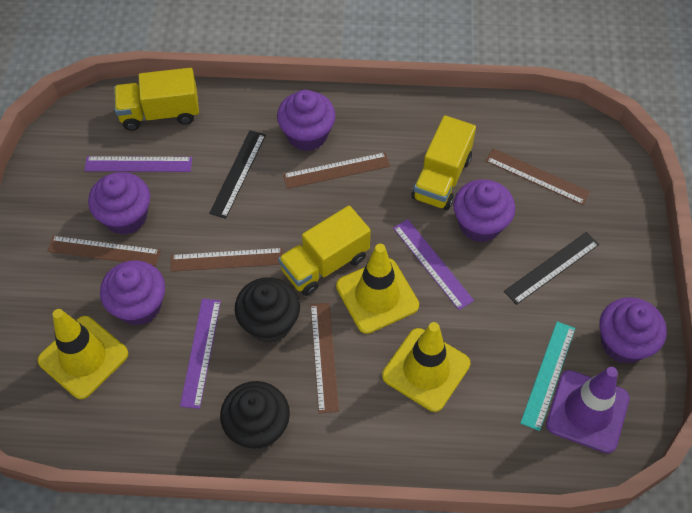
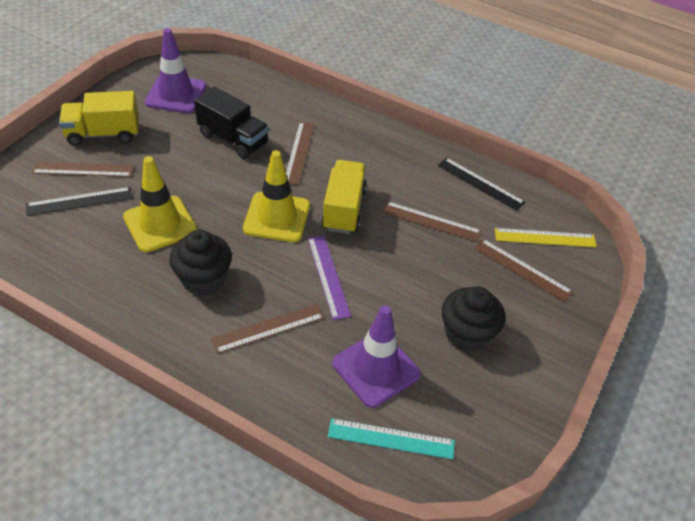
black truck: none = 0 -> [194,87,269,159] = 1
purple cupcake: [88,172,150,235] [100,260,165,326] [277,90,336,151] [453,179,515,242] [599,297,667,364] = 5 -> none = 0
purple ruler: [84,156,192,172] [180,299,221,409] [393,219,474,310] = 3 -> [308,235,351,320] = 1
purple traffic cone: [546,367,630,453] = 1 -> [145,28,206,113] [332,305,421,408] = 2
yellow ruler: none = 0 -> [495,228,597,248] = 1
yellow traffic cone: [38,309,128,399] [336,244,419,334] [382,322,470,412] = 3 -> [123,156,197,252] [243,150,310,242] = 2
yellow truck: [114,68,199,131] [278,206,371,296] [412,115,476,210] = 3 -> [59,91,139,146] [321,160,367,234] = 2

